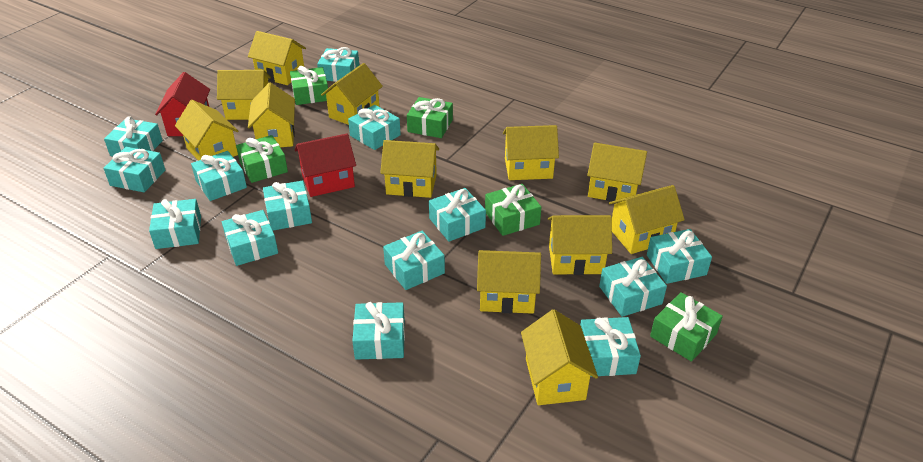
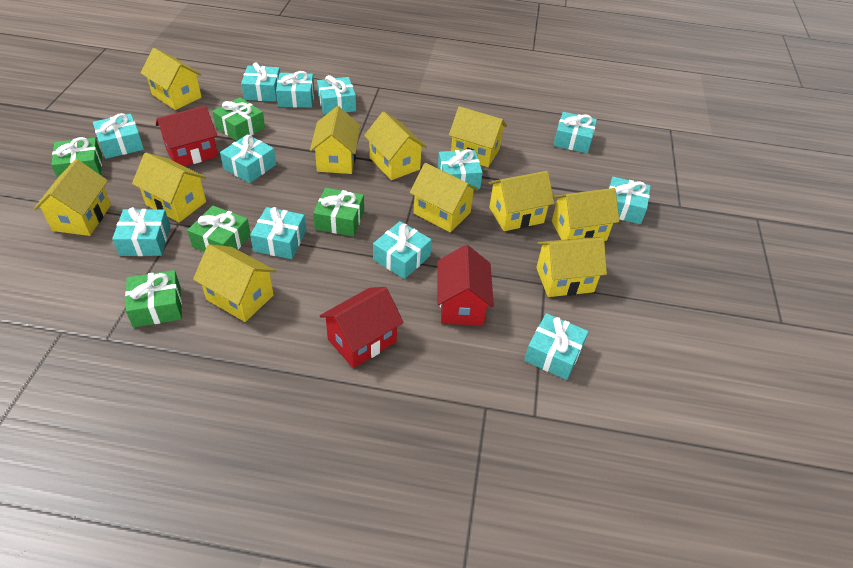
red house: [155,72,210,136] [295,133,356,197] = 2 -> [156,106,218,166] [320,287,404,368] [438,245,494,325] = 3
turquoise gift: [103,147,165,192] [104,116,163,157] [149,199,201,249] [191,151,247,201] [222,210,278,266] [263,180,312,231] [317,47,359,82] [348,105,401,150] [352,302,405,360] [383,231,445,290] [429,188,486,242] [580,317,641,377] [599,257,667,317] [647,229,712,284] = 14 -> [93,113,144,159] [112,207,170,256] [220,134,276,183] [241,62,280,102] [250,207,306,259] [276,71,314,108] [317,75,356,115] [373,221,432,279] [438,149,483,189] [524,313,589,380] [553,112,597,154] [608,177,651,224] = 12
yellow house: [175,100,238,161] [217,70,271,120] [248,31,306,85] [248,83,295,147] [321,63,383,125] [380,140,439,198] [477,250,541,314] [503,125,559,180] [521,309,598,405] [548,215,612,275] [587,143,647,203] [609,185,685,254] = 12 -> [34,159,111,236] [132,152,206,222] [141,48,202,110] [193,244,276,322] [310,106,361,174] [364,111,427,180] [410,163,478,232] [449,106,507,167] [489,171,554,231] [536,237,607,297] [552,188,620,241] = 11

